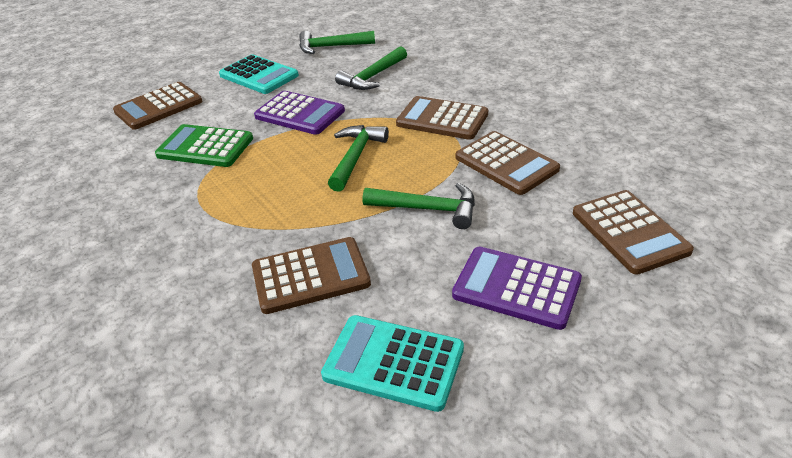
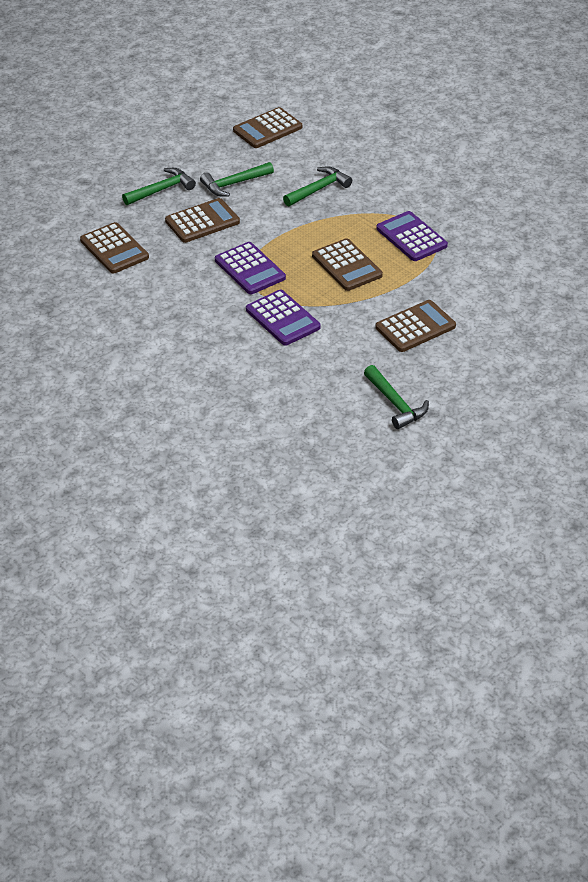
green calculator: [155,124,253,167] = 1 -> none = 0
purple calculator: [254,91,345,135] [452,247,582,330] = 2 -> [215,242,286,294] [246,290,321,346] [376,211,448,261] = 3
turquoise calculator: [219,54,299,94] [321,315,464,412] = 2 -> none = 0

